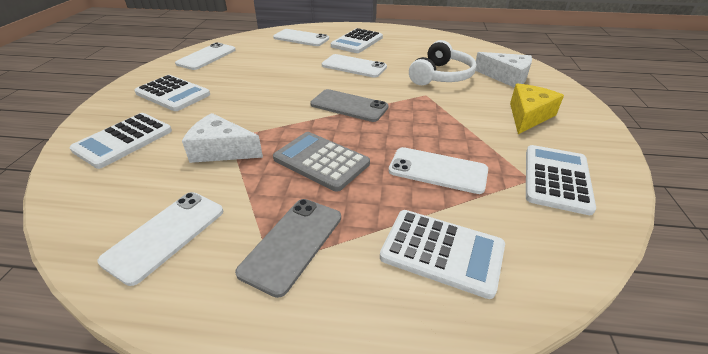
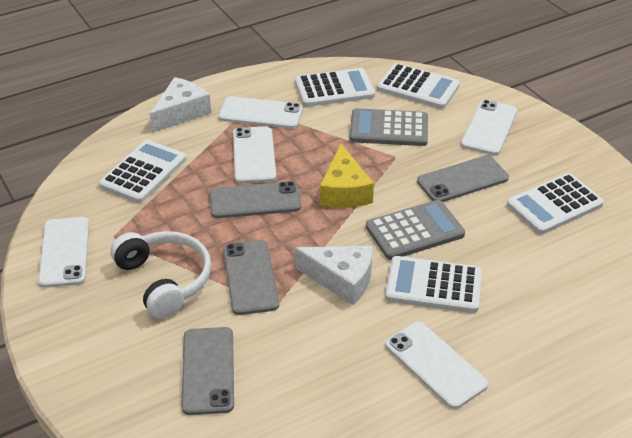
grey calculator: [273,132,370,192] = 1 -> [350,108,428,146] [366,200,465,260] = 2
grey phone: [235,199,341,298] [310,89,389,122] = 2 -> [181,327,234,415] [210,181,301,218] [223,240,279,315] [417,155,509,202] = 4

